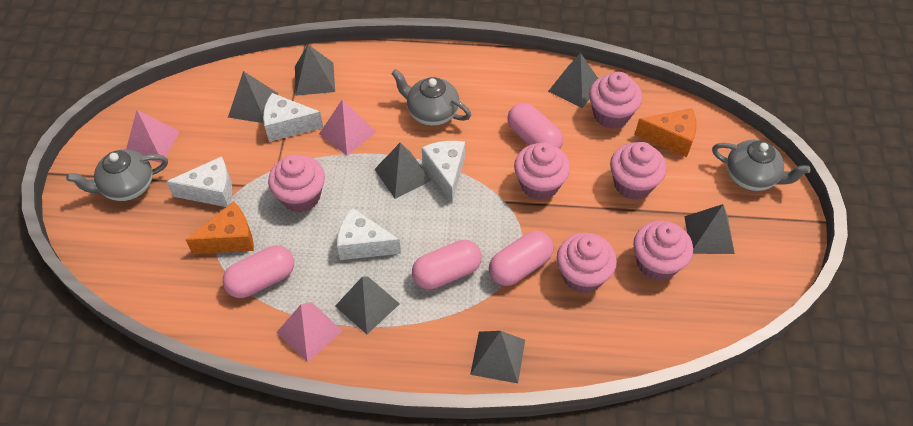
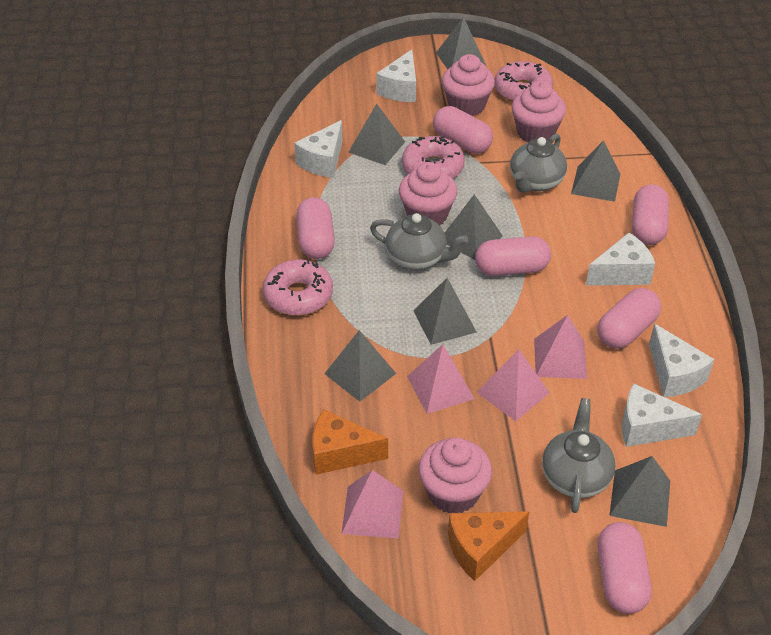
pink capsule: [223,245,294,298] [412,240,482,290] [489,231,553,286] [507,103,563,149] = 4 -> [296,197,335,259] [433,106,493,154] [475,236,551,276] [597,288,661,349] [598,522,651,614] [632,184,669,245] = 6
pink cupcake: [268,155,325,212] [514,142,570,200] [557,233,617,293] [589,72,642,129] [610,142,667,200] [633,221,693,281] = 6 -> [399,162,457,226] [418,438,492,513] [442,54,495,116] [511,81,566,142] = 4
pink donut: none = 0 -> [262,259,333,316] [402,136,465,179] [495,61,553,102] = 3
pink pyramid: [126,110,180,163] [276,302,342,363] [319,100,376,156] = 3 -> [342,470,403,538] [407,344,475,414] [477,349,550,421] [534,315,587,379] = 4
white cheese: [166,156,232,207] [263,93,323,142] [337,208,401,260] [422,141,465,202] = 4 -> [294,120,343,178] [376,50,416,102] [586,233,655,286] [622,384,702,447] [649,324,714,397] = 5

